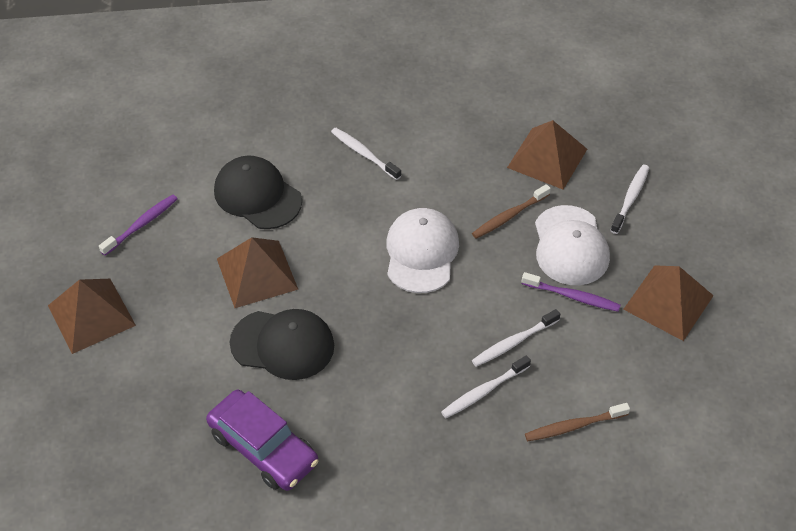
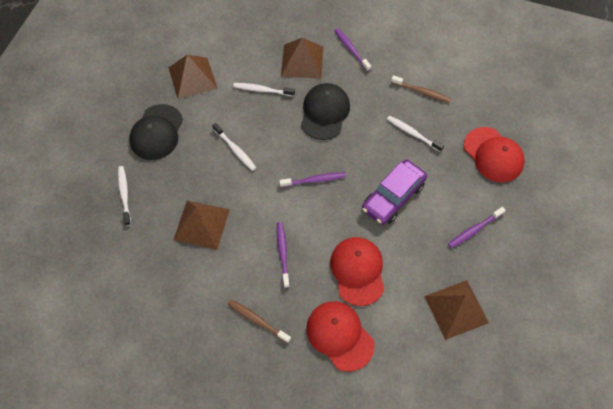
purple toothbrush: [99,194,178,256] [522,272,621,312] = 2 -> [277,222,290,288] [279,172,346,187] [334,28,371,72] [448,207,506,248] = 4
red cap: none = 0 -> [306,301,375,372] [330,237,384,306] [464,127,525,182] = 3
white cap: [386,208,459,293] [535,205,610,285] = 2 -> none = 0

